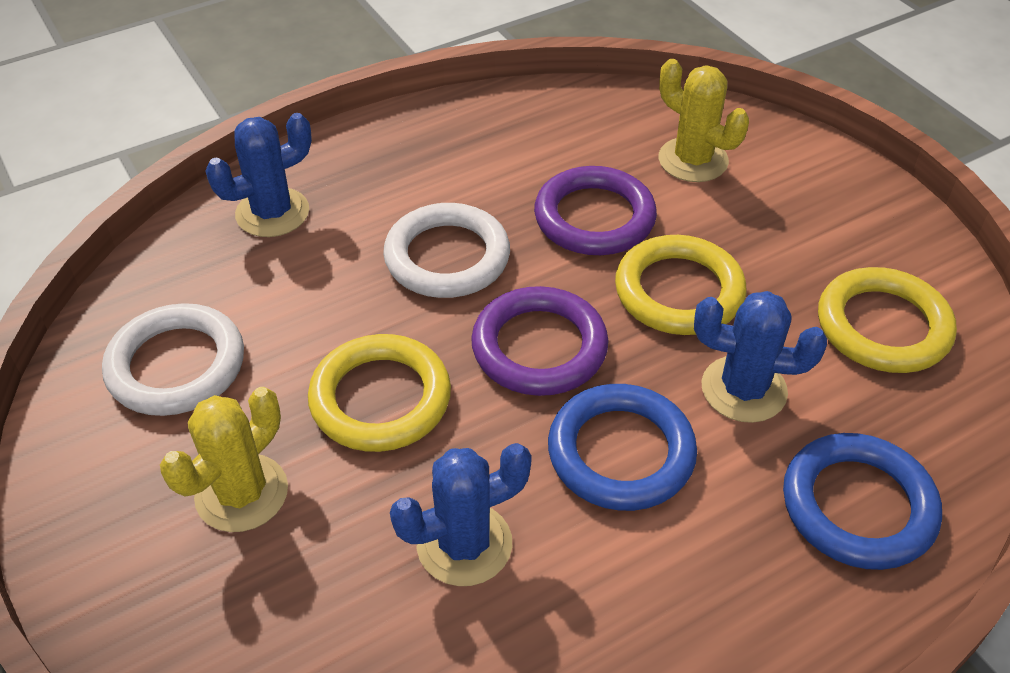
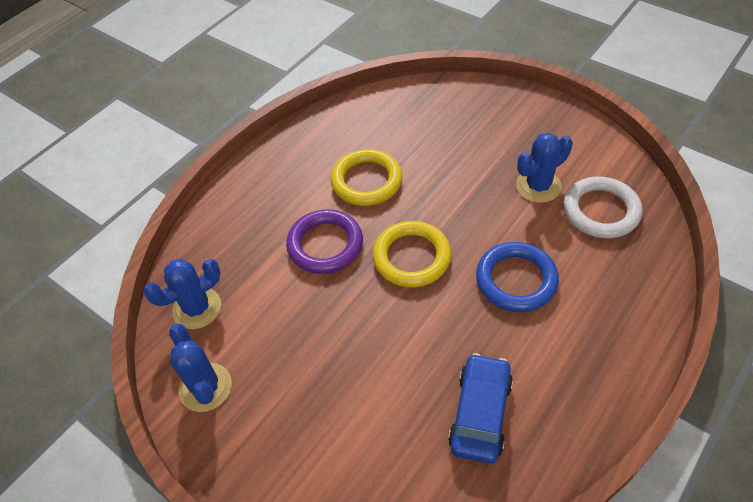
blue car: none = 0 -> [448,353,513,464] = 1
blue ring: [548,384,697,511] [783,433,942,570] = 2 -> [476,242,559,312] = 1
purple ring: [471,286,608,396] [534,166,657,255] = 2 -> [286,209,363,274] = 1
white ring: [102,303,244,416] [383,203,510,298] = 2 -> [564,176,643,239] = 1
yellow cactus: [160,387,288,532] [658,59,749,182] = 2 -> none = 0
yellow ring: [308,334,451,452] [615,235,746,335] [818,267,957,373] = 3 -> [331,149,402,206] [373,221,451,287] = 2

